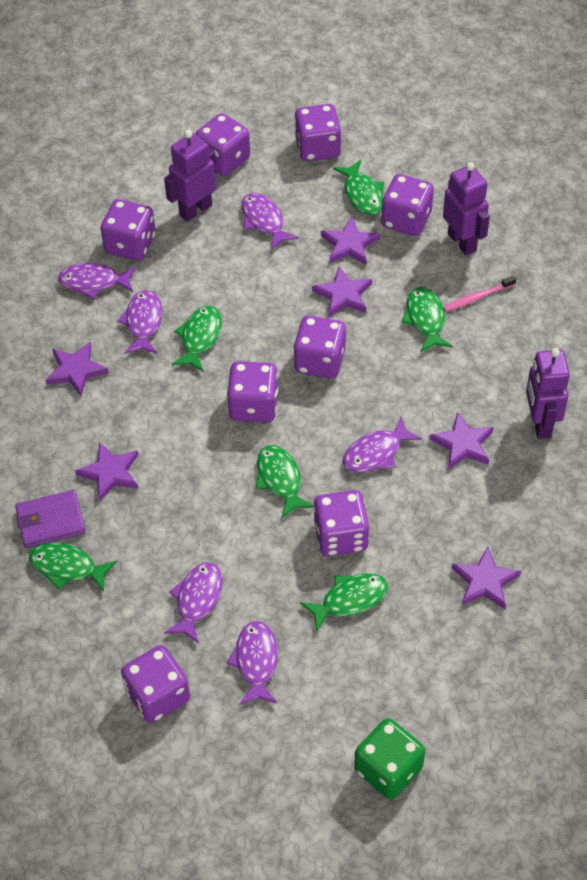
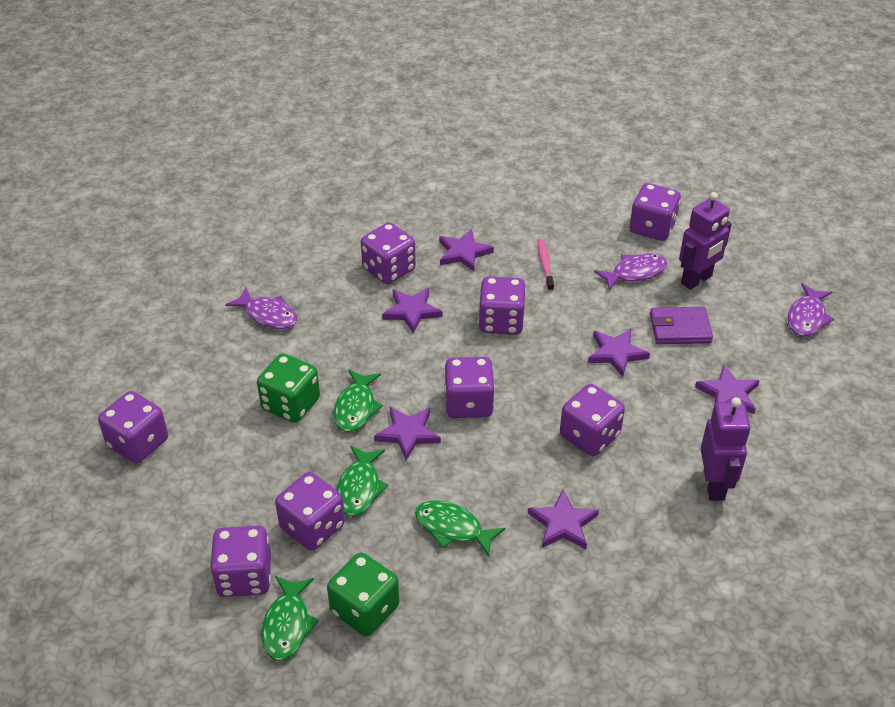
green dice: [354,718,425,800] = 1 -> [257,353,320,423] [327,552,399,637] = 2
green fish: [29,543,117,592] [172,306,222,372] [256,445,314,518] [300,573,388,633] [333,160,384,215] [401,287,453,352] = 6 -> [261,576,319,661] [333,369,383,432] [337,446,388,516] [415,500,505,557] = 4
purple fish: [58,263,136,299] [117,290,163,354] [164,562,223,644] [227,621,278,705] [241,193,299,251] [343,417,422,473] = 6 -> [225,287,297,329] [594,253,667,291] [788,283,834,337] = 3
purple robot: [164,130,217,222] [443,162,490,255] [526,348,570,439] = 3 -> [679,192,732,290] [701,397,751,501] = 2

